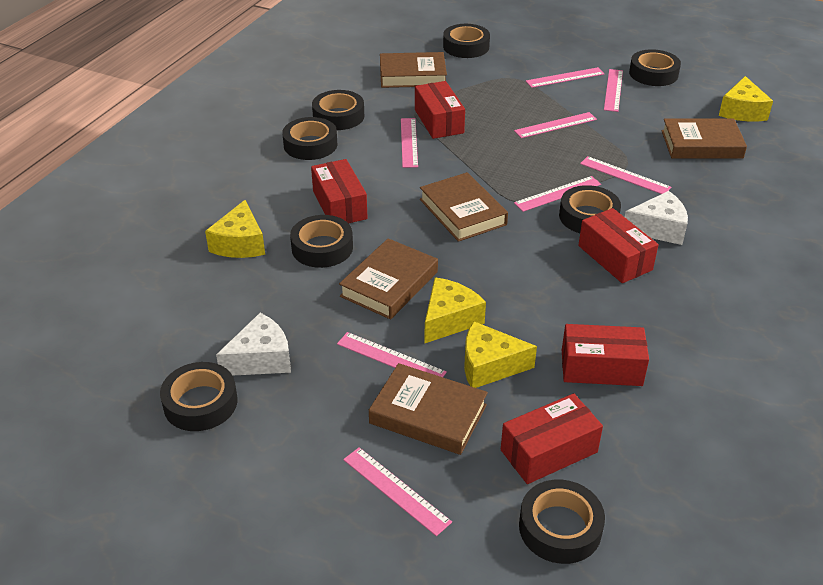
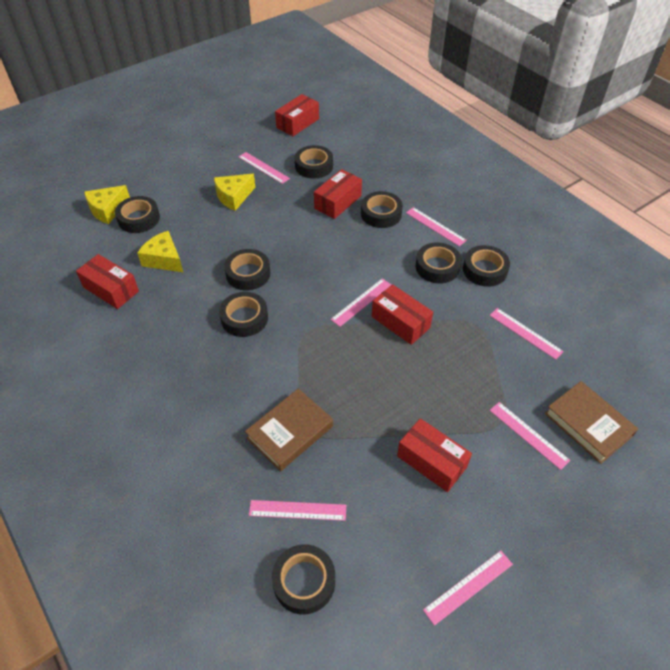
brown book: [339,238,438,319] [369,363,488,455] [380,52,447,88] [420,172,508,242] [661,119,747,159] = 5 -> [245,389,333,471] [545,381,638,464] = 2
pink ruler: [337,332,447,377] [343,447,452,536] [401,118,418,168] [514,112,597,138] [514,176,601,212] [526,67,604,88] [580,156,671,194] [604,69,623,112] = 8 -> [238,152,290,184] [249,500,346,521] [331,278,391,327] [406,207,467,246] [423,550,513,626] [489,308,564,360] [490,402,570,470] = 7
white cheese: [216,313,291,375] [625,191,688,245] = 2 -> none = 0
yellow cheese: [205,200,265,258] [424,277,486,344] [464,321,537,388] [719,76,773,122] = 4 -> [84,185,130,224] [137,231,183,272] [214,174,255,211] = 3

